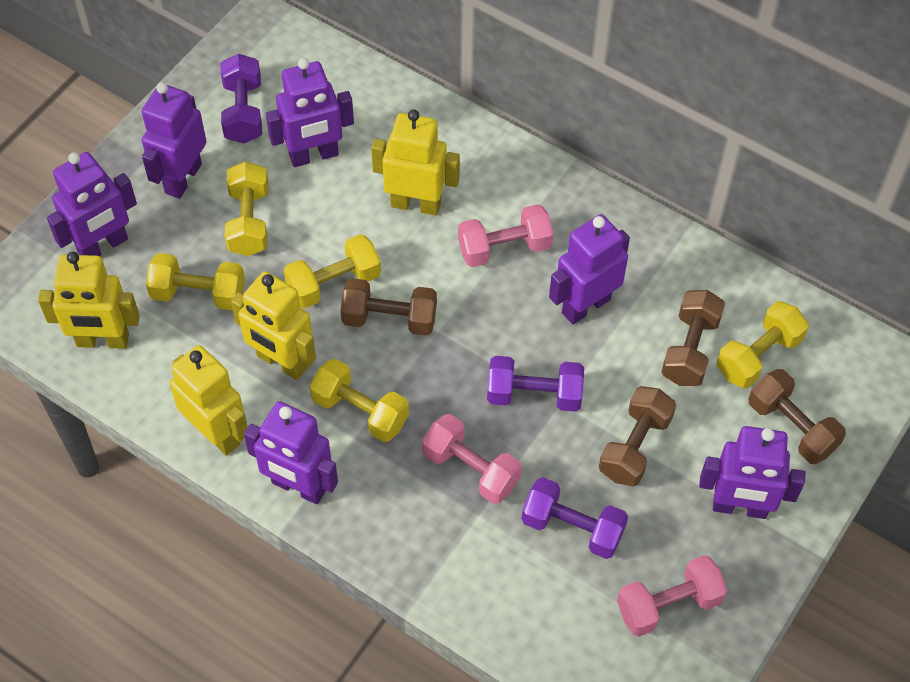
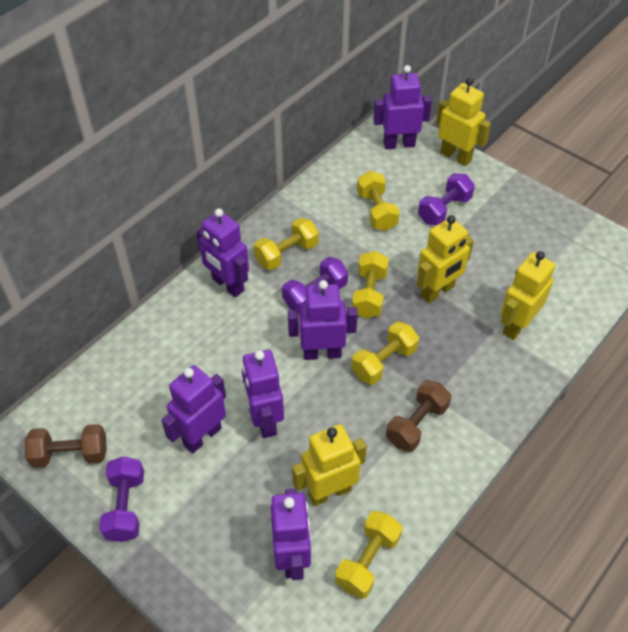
brown dumbbell: [341,278,437,336] [599,386,676,486] [661,290,725,386] [749,369,846,464] = 4 -> [25,424,107,468] [386,380,451,452] = 2
pink dumbbell: [422,414,522,504] [458,204,554,267] [617,555,728,637] = 3 -> none = 0

